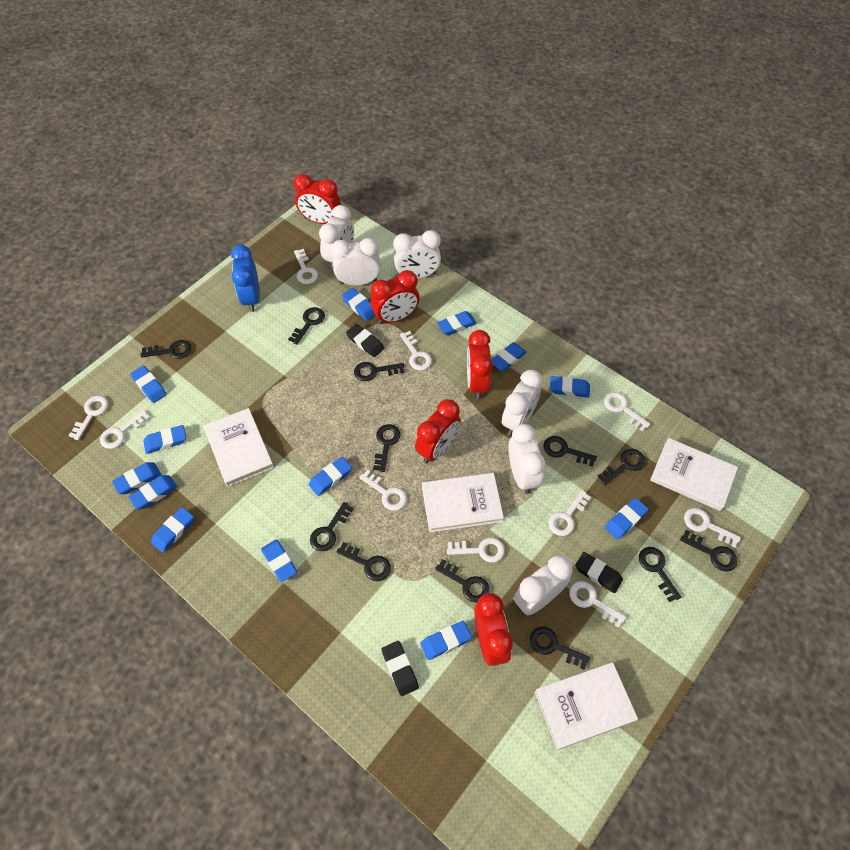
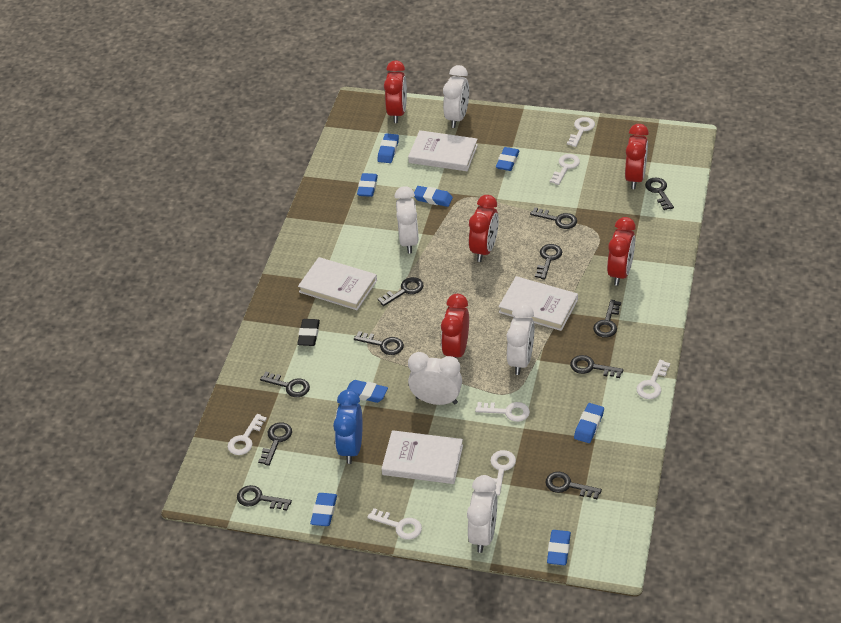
black eraser: [346,324,384,357] [381,641,419,696] [575,552,623,593] = 3 -> [297,319,320,346] = 1
black key: [141,340,192,359] [288,307,325,345] [310,502,354,551] [337,542,391,581] [354,362,404,381] [373,424,401,472] [435,559,490,603] [530,627,590,670] [543,436,597,467] [597,449,645,485] [639,547,681,602] [680,530,737,572] = 12 -> [237,485,292,511] [258,422,292,466] [260,372,310,397] [354,331,404,355] [378,277,424,306] [530,207,577,229] [535,244,562,280] [545,472,602,499] [570,355,623,378] [593,300,621,338] [645,177,674,210] = 11
blue eraser: [112,462,161,494] [128,475,177,509] [130,366,167,403] [143,425,186,454] [151,507,194,553] [261,539,297,582] [308,457,352,496] [342,288,375,321] [420,621,472,660] [437,311,477,335] [491,342,527,371] [550,376,590,398] [605,498,648,540] = 13 -> [310,493,337,526] [346,380,388,403] [357,173,378,197] [377,133,399,163] [414,186,453,207] [496,147,520,171] [547,530,571,565] [574,403,604,443] = 8
white clock: [319,205,354,270] [331,238,380,286] [393,230,441,279] [502,370,543,436] [508,424,545,494] [514,555,573,615] = 6 -> [394,186,419,254] [408,352,462,405] [443,65,469,128] [467,475,497,553] [507,303,535,375] = 5
white key: [68,396,108,440] [100,410,150,449] [294,249,318,284] [359,470,407,511] [400,331,432,370] [447,538,505,563] [548,490,592,536] [569,581,626,628] [604,392,650,431] [684,508,741,547] = 10 -> [228,414,267,455] [367,508,422,540] [475,402,530,422] [491,450,516,496] [550,154,580,185] [567,117,595,147] [637,360,670,399] = 7

